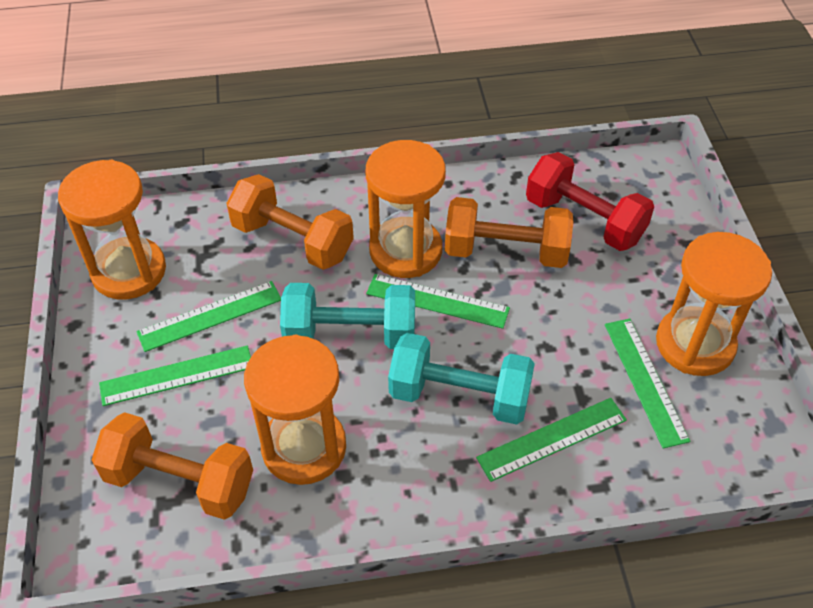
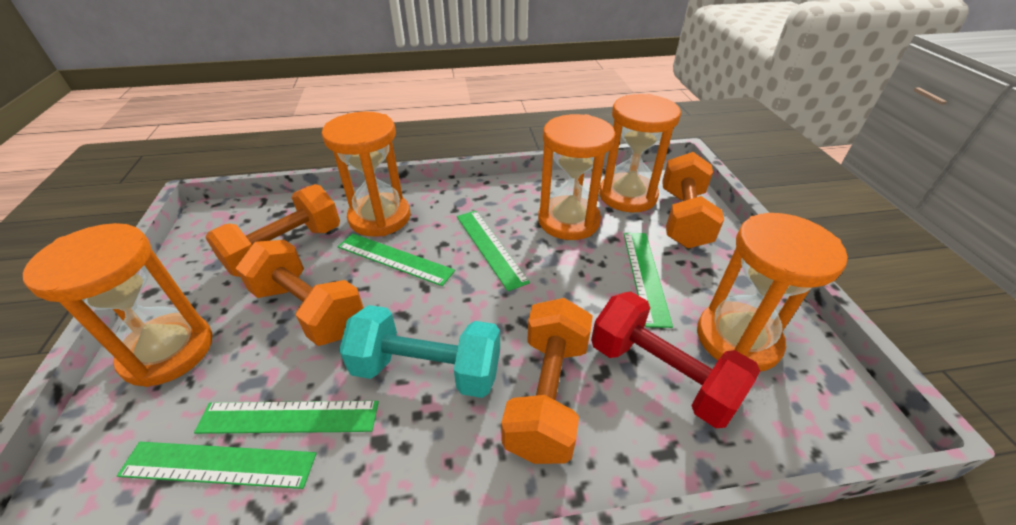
orange dumbbell: [92,412,253,520] [226,174,354,270] [445,197,573,268] = 3 -> [205,184,340,277] [236,240,364,346] [501,298,593,464] [662,152,724,248] = 4
orange hourglass: [58,160,166,300] [244,335,346,485] [366,140,446,278] [656,232,772,376] = 4 -> [23,223,213,387] [322,112,410,237] [538,114,615,240] [599,94,681,212] [697,213,848,372] = 5
turquoise dumbbell: [280,283,415,349] [388,333,535,425] = 2 -> [339,305,500,398] = 1

